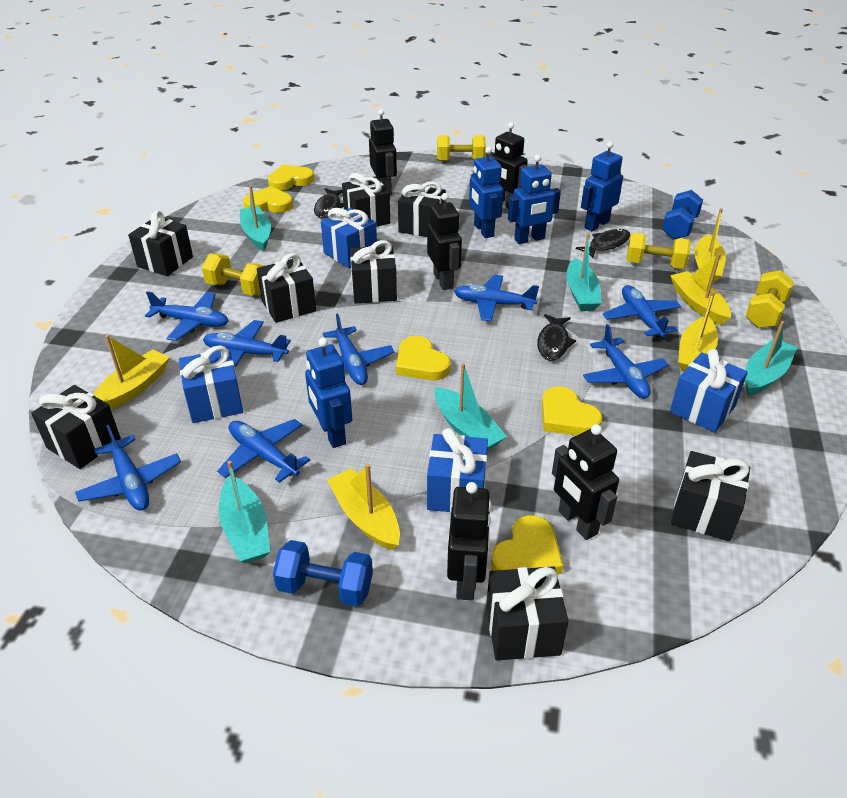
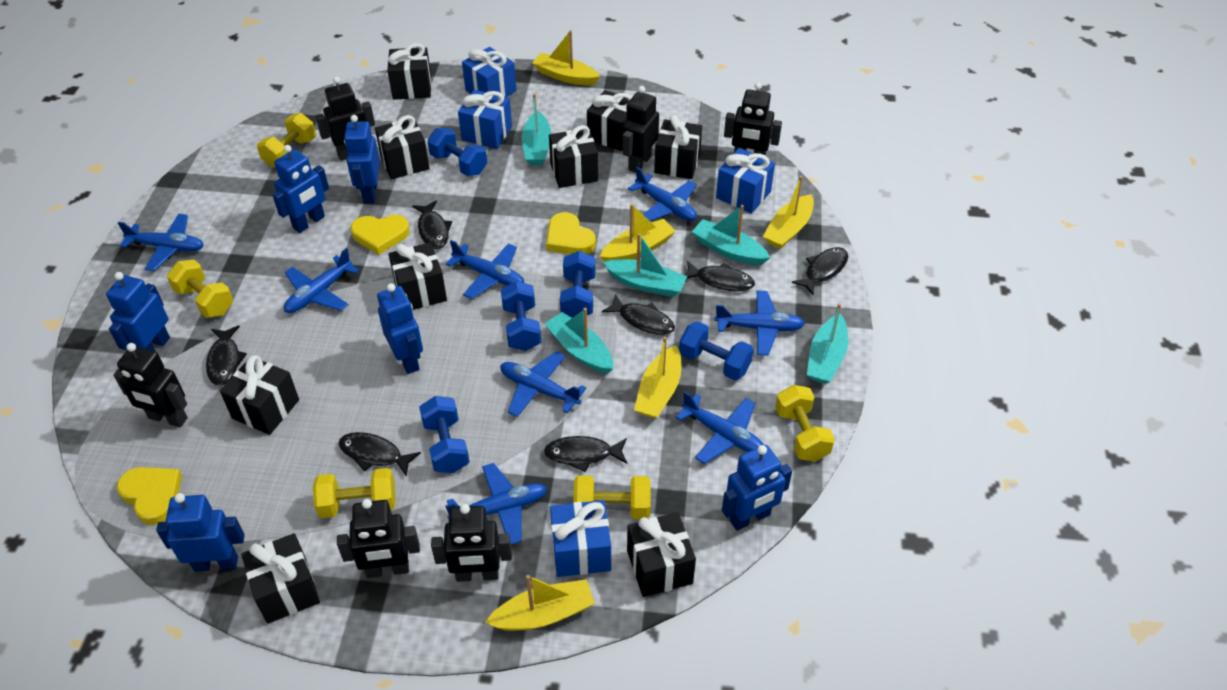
black fish: [314,188,344,218] [537,314,576,361] [576,229,630,258] = 3 -> [206,325,247,386] [338,432,421,477] [412,200,452,249] [544,436,627,472] [602,294,675,335] [685,261,755,291] [792,247,848,295] = 7
black gift: [31,385,121,469] [128,210,193,276] [257,253,316,323] [342,173,390,227] [350,240,397,304] [398,181,446,237] [486,566,569,661] [671,451,750,541] = 8 -> [220,355,299,435] [241,533,320,624] [375,115,430,179] [387,43,432,100] [388,242,447,310] [549,125,598,188] [587,90,632,151] [627,512,696,597] [654,115,702,179] = 9
black robot: [369,109,397,195] [427,193,462,290] [447,482,491,601] [486,122,529,208] [552,424,619,540] = 5 -> [113,343,188,427] [315,77,375,161] [337,499,420,578] [431,504,512,582] [622,86,659,173] [724,82,782,156] = 6
blue dumbbell: [273,540,373,607] [662,190,703,239] = 2 -> [419,396,470,473] [427,128,487,176] [501,281,541,351] [560,251,595,318] [679,321,754,380] = 5
blue robot: [305,338,352,448] [469,147,504,238] [508,155,561,244] [581,141,623,231] = 4 -> [106,272,170,351] [156,493,245,572] [272,145,329,233] [344,115,380,203] [377,283,423,374] [722,445,792,531] = 6
yellow dumbbell: [202,254,265,296] [437,135,486,161] [626,233,691,269] [745,270,794,328] = 4 -> [167,260,233,318] [257,113,316,168] [313,468,396,518] [573,475,651,520] [775,385,835,461] = 5
yellow heart: [243,186,293,213] [268,164,314,191] [396,336,451,380] [491,515,563,574] [542,386,602,435] = 5 -> [117,467,182,525] [351,215,410,255] [546,212,596,254] = 3

